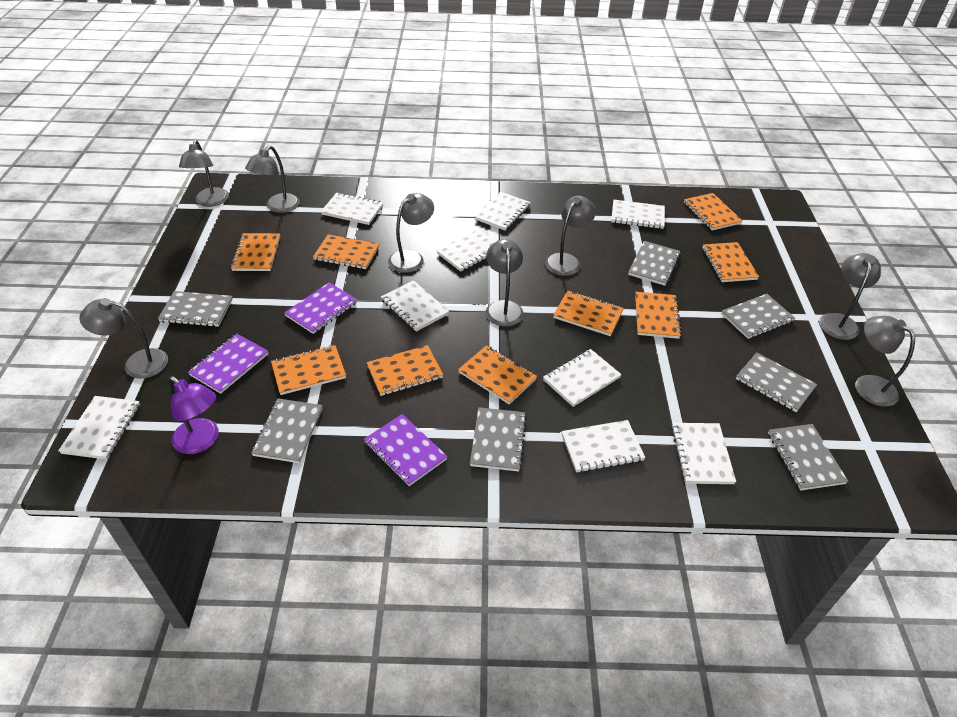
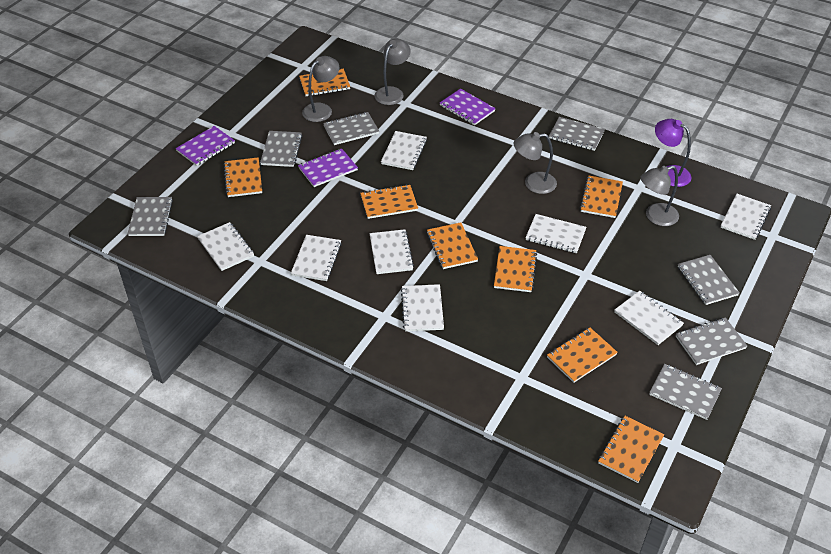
grey lamp: [79,298,168,379] [179,140,229,207] [245,146,300,213] [388,193,434,273] [486,239,524,326] [545,196,596,276] [819,253,881,340] [855,316,915,407] = 8 -> [302,56,339,122] [374,39,411,105] [514,132,557,194] [641,166,679,226] = 4
orange notebook: [231,233,280,271] [271,345,346,395] [313,234,379,269] [367,345,443,396] [458,345,537,405] [553,291,624,336] [635,292,682,339] [684,193,743,230] [702,242,759,282] = 9 -> [224,157,262,197] [299,68,350,96] [360,185,418,219] [427,222,478,269] [494,246,537,292] [547,328,618,383] [580,176,623,218] [598,416,664,483] = 8
white notebook: [58,396,140,460] [321,192,383,225] [381,280,449,332] [436,229,496,272] [474,192,531,231] [543,349,622,407] [561,420,645,473] [611,200,665,229] [671,423,736,484] = 9 -> [197,222,254,271] [291,235,342,281] [369,229,414,274] [381,131,427,170] [401,284,444,331] [525,214,587,253] [614,291,684,345] [720,194,771,240] = 8

